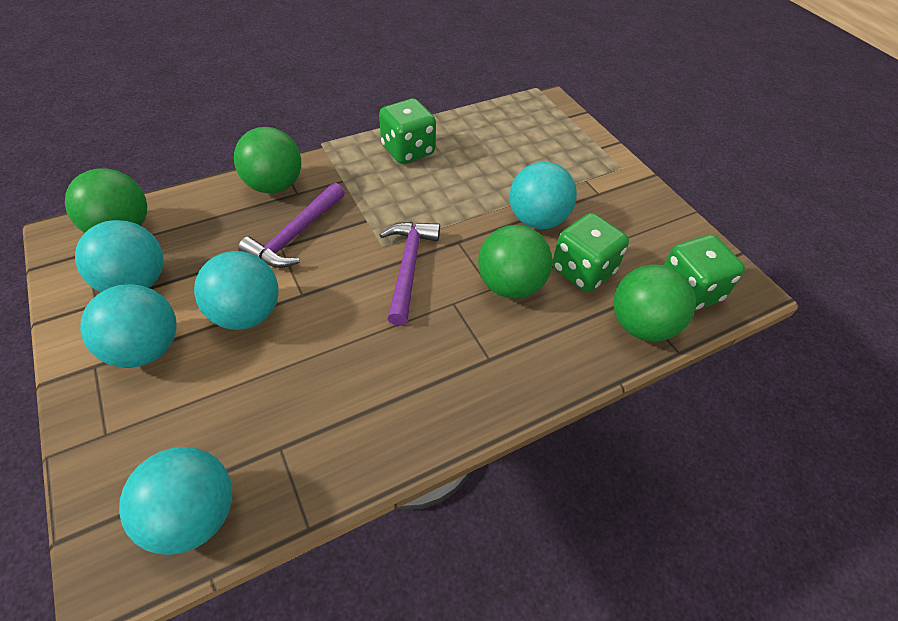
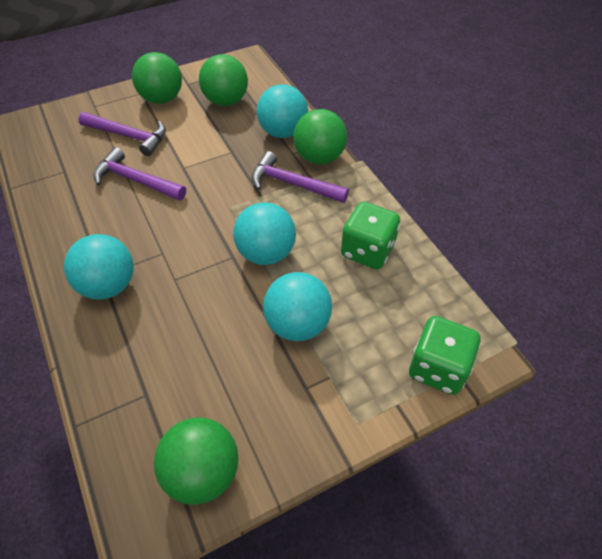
green dice: [379,99,436,164] [552,213,629,292] [663,235,745,311] = 3 -> [341,202,400,269] [409,316,481,395] = 2
purple hammer: [238,183,345,268] [379,222,440,326] = 2 -> [78,112,166,156] [94,147,186,200] [251,151,349,203] = 3
turquoise ball: [75,220,163,292] [80,284,177,368] [119,447,232,555] [194,251,278,330] [510,162,577,229] = 5 -> [64,234,134,299] [233,202,296,265] [257,84,308,138] [263,272,332,341] = 4

